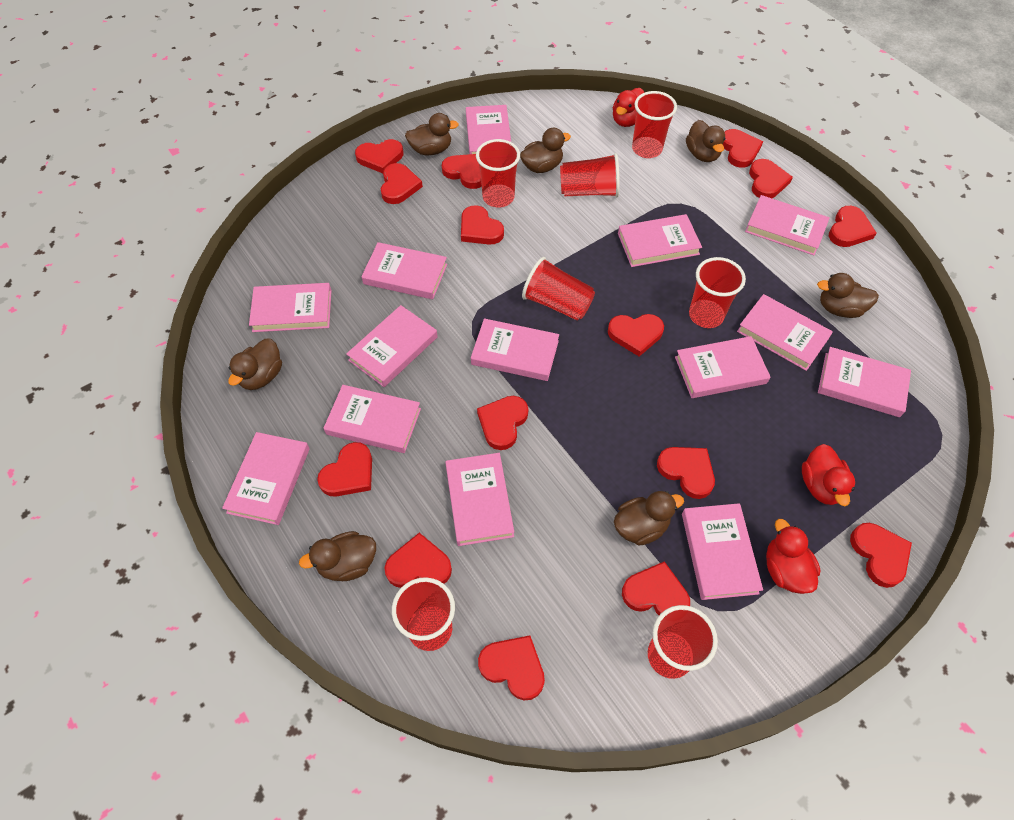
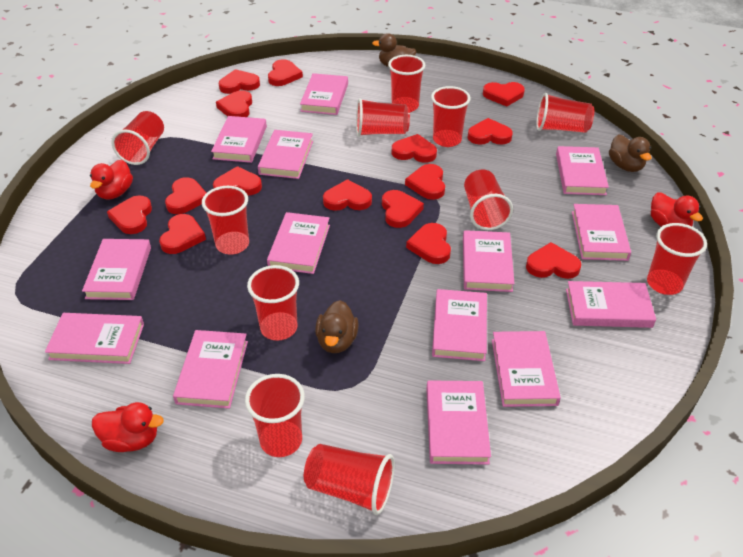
brown duck: [228,339,282,390] [299,531,376,581] [405,113,459,155] [520,128,571,173] [614,491,684,546] [686,120,725,162] [817,273,879,318] = 7 -> [315,300,359,353] [372,33,416,67] [609,134,652,172] = 3
red cup: [392,577,455,651] [476,139,520,208] [522,257,595,320] [560,153,620,197] [632,91,677,158] [648,605,718,679] [689,257,746,328] = 7 -> [112,111,164,165] [202,186,249,255] [245,374,305,457] [247,265,299,341] [304,444,395,515] [356,98,410,137] [388,55,425,112] [431,86,471,147] [464,169,513,230] [536,93,594,133] [647,223,707,295] = 11

